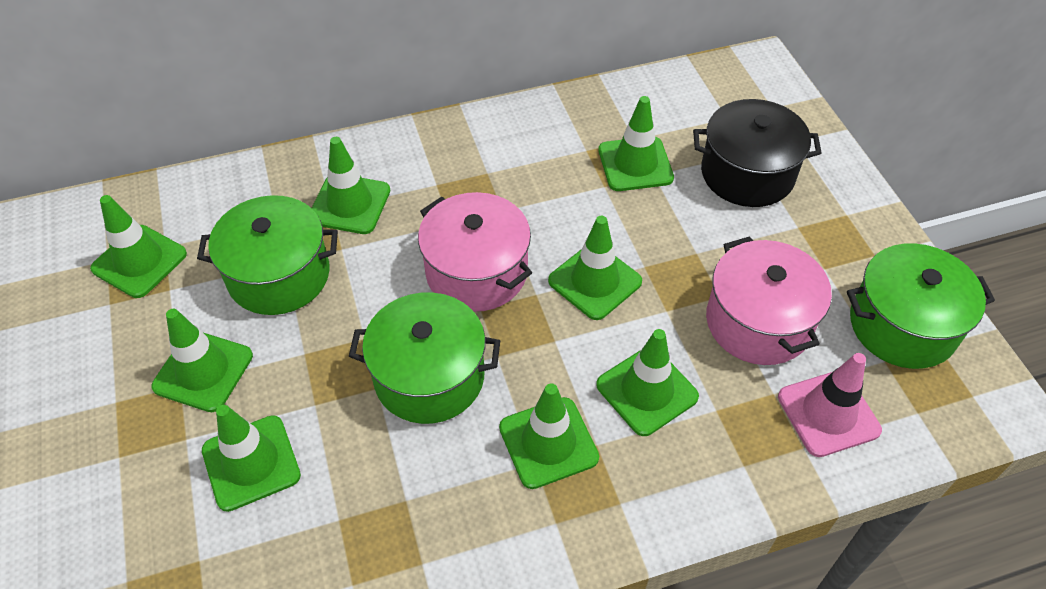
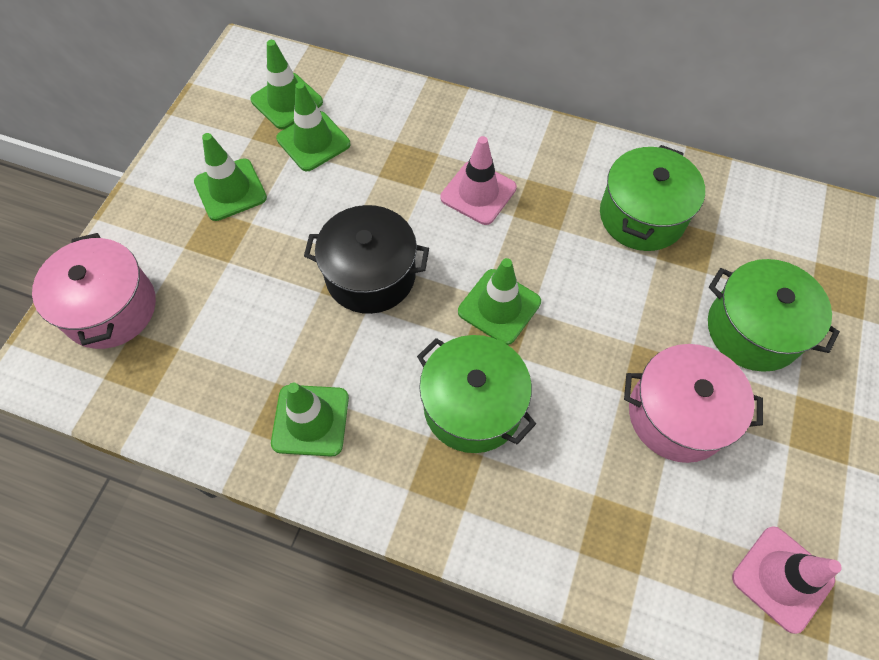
green traffic cone: [90,195,187,298] [151,309,253,412] [202,405,301,512] [312,137,390,234] [499,383,599,489] [548,216,642,320] [596,329,699,436] [598,96,674,191] = 8 -> [194,133,267,221] [250,40,323,129] [271,383,349,457] [276,82,350,171] [458,258,541,345] = 5
pink traffic cone: [778,353,882,457] = 1 -> [440,136,517,225] [732,526,842,634] = 2

